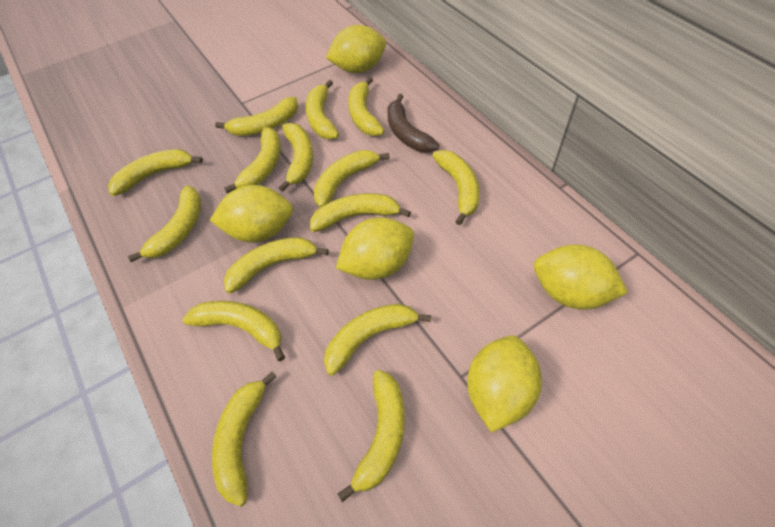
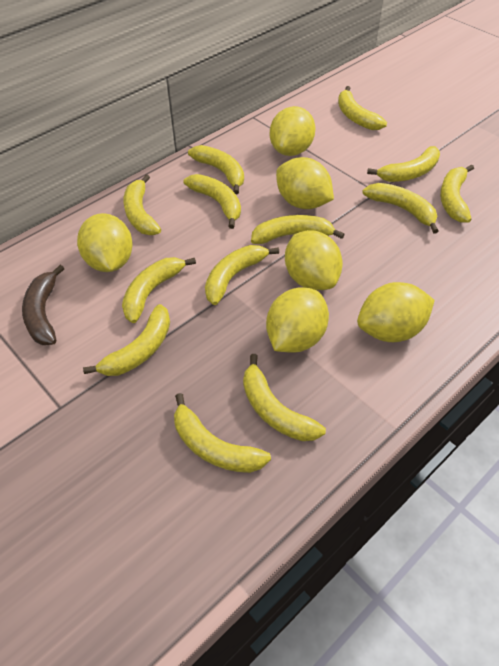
yellow banana: [108,149,203,196] [128,186,201,262] [183,301,285,361] [212,371,277,507] [215,96,298,136] [224,127,281,193] [224,237,329,293] [279,123,313,192] [306,80,339,139] [310,193,411,232] [313,150,390,208] [324,304,431,376] [338,370,405,502] [348,77,384,136] [432,150,480,225] = 15 -> [83,304,170,376] [122,257,196,323] [123,174,161,235] [174,393,271,473] [183,174,241,229] [188,145,244,194] [205,245,279,305] [243,354,326,441] [251,215,345,244] [338,86,387,130] [362,183,438,234] [367,146,440,182] [440,164,474,223] = 13
yellow lemon: [210,185,293,242] [326,25,386,73] [336,217,414,280] [467,335,542,433] [534,245,628,309] = 5 -> [77,213,133,272] [266,287,329,353] [270,106,315,156] [276,157,334,209] [285,230,343,290] [357,282,435,342] = 6

